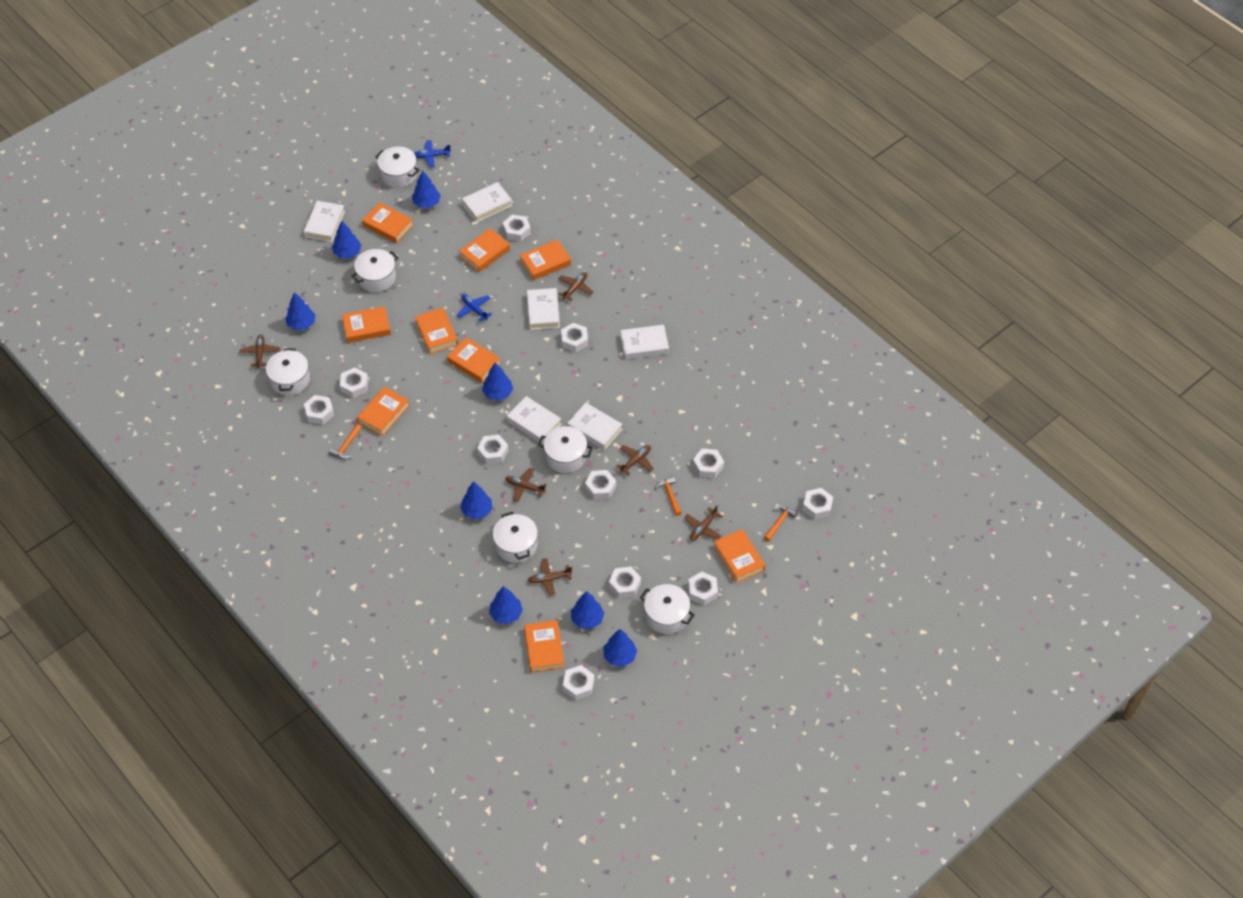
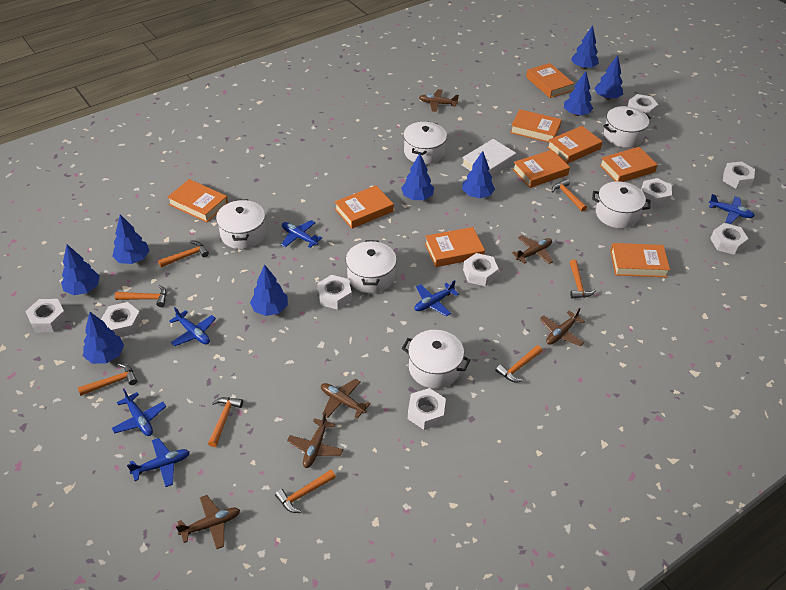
blue plane: [414,140,451,168] [457,294,492,322] = 2 -> [111,389,166,436] [127,438,190,487] [169,307,216,346] [281,220,322,248] [415,280,459,316] [709,194,755,224] = 6
blue tree: [285,292,315,330] [332,220,361,258] [412,170,441,208] [460,481,493,520] [482,362,513,401] [489,586,523,624] [571,591,604,629] [603,629,637,667] = 8 -> [61,244,100,295] [83,312,124,364] [112,214,150,264] [250,264,288,316] [401,153,434,200] [462,151,495,198] [564,71,593,116] [571,25,599,69] [594,55,623,100] = 9
orange hammer: [329,424,362,459] [655,476,681,516] [764,506,797,542] = 3 -> [78,364,137,396] [115,285,167,307] [158,241,209,267] [208,397,243,447] [275,470,336,513] [495,345,542,383] [552,179,587,212] [570,259,596,298] = 8
white book: [304,201,345,242] [462,182,513,223] [507,396,561,444] [527,288,560,330] [567,403,622,450] [620,325,669,359] = 6 -> [462,139,516,176] = 1
white nut: [304,395,334,425] [340,368,368,398] [477,435,509,464] [503,215,531,241] [561,323,588,352] [563,665,594,700] [585,470,616,500] [609,567,641,598] [688,572,718,605] [693,449,724,478] [803,488,833,520] = 11 -> [25,299,67,332] [101,302,142,337] [317,275,352,310] [408,388,446,430] [463,253,499,286] [628,94,658,117] [641,178,672,207] [710,223,749,255] [723,161,755,189] = 9

